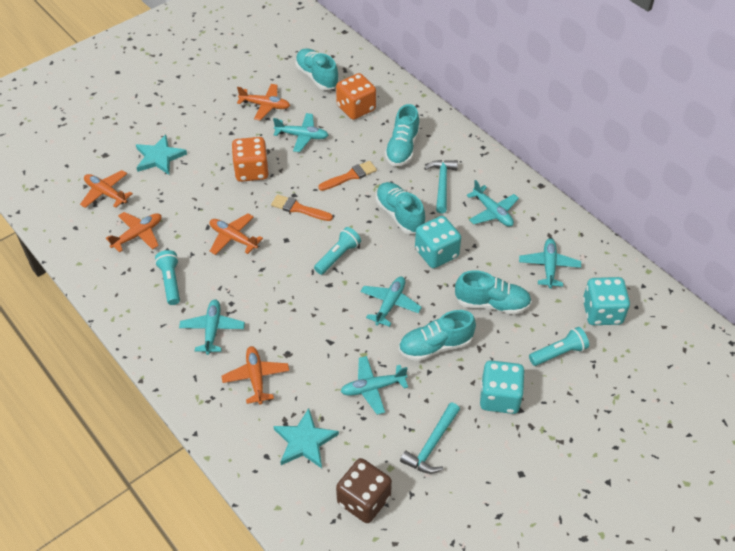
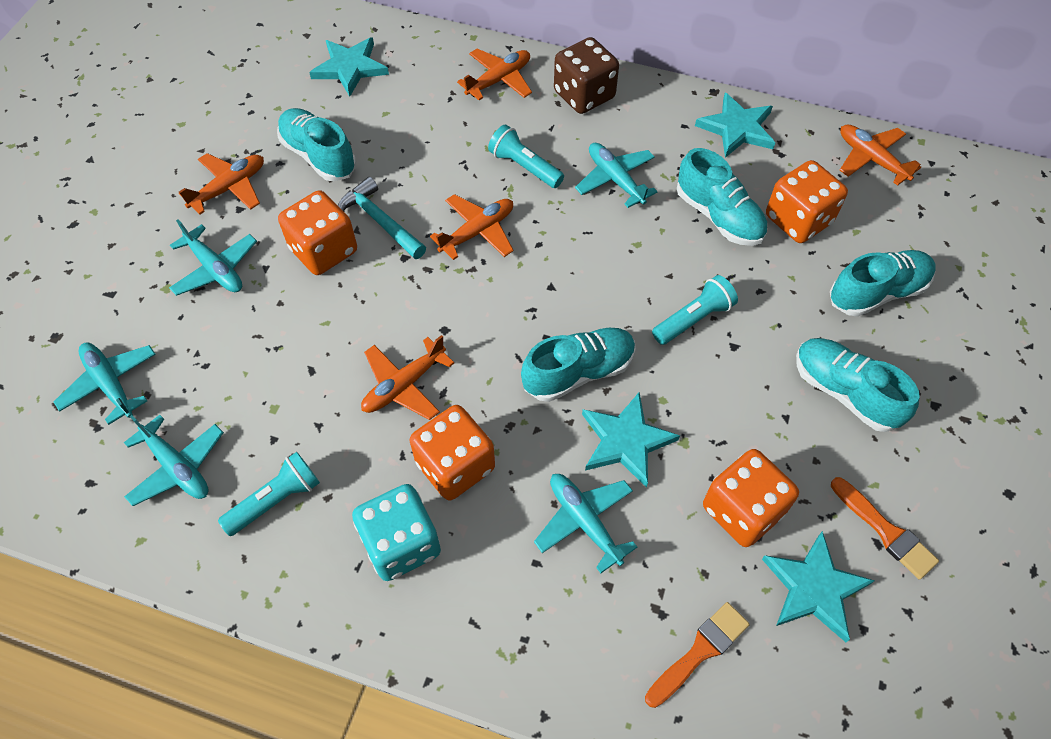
orange dice: [232,137,269,182] [336,73,376,120] = 2 -> [278,190,357,275] [410,405,495,501] [703,449,799,547] [766,160,848,243] = 4
turquoise dice: [415,216,461,268] [480,360,525,414] [583,277,630,325] = 3 -> [352,484,441,581] = 1
turquoise hammer: [400,402,460,474] [424,160,458,214] = 2 -> [338,177,426,259] = 1
turquoise plane: [179,299,245,355] [273,113,329,152] [340,356,408,415] [360,277,422,327] [466,180,519,227] [519,238,581,288] = 6 -> [54,342,156,425] [124,415,224,506] [169,219,257,296] [534,474,637,573] [575,143,658,208] = 5
turquoise star: [136,135,187,175] [273,408,339,468] = 2 -> [309,37,389,97] [582,392,680,488] [695,92,775,158] [762,531,875,642] = 4

